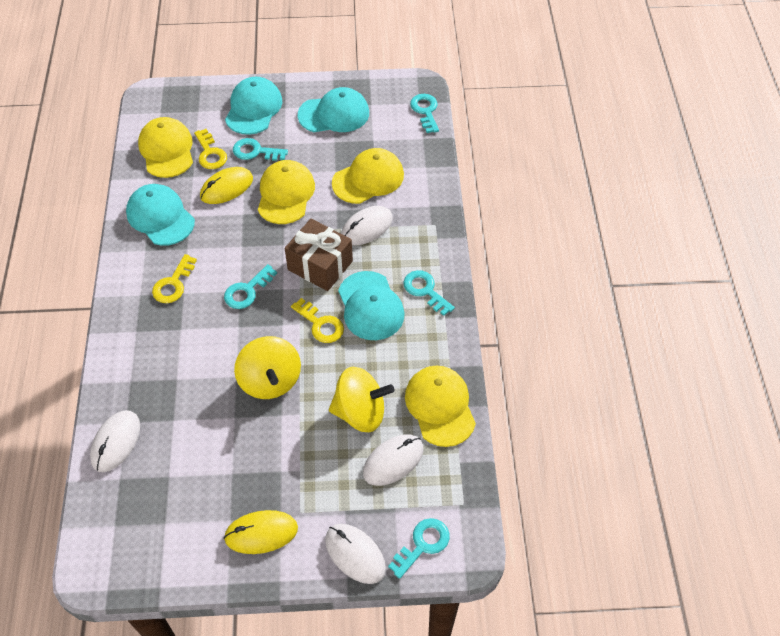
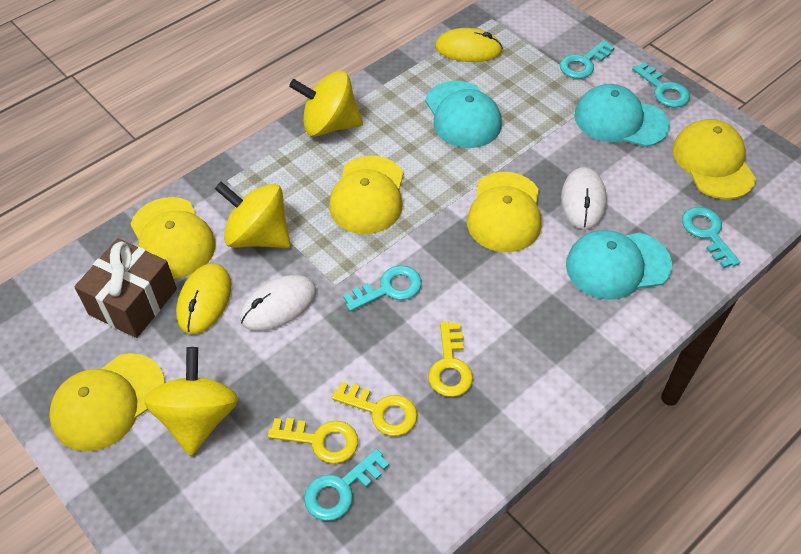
turquoise cap: [126,184,195,246] [225,77,282,135] [298,87,369,132] [338,271,405,340] = 4 -> [425,81,502,148] [566,230,672,300] [574,84,670,147] = 3
white mouse: [90,410,140,472] [325,524,386,584] [341,206,393,246] [363,434,424,486] = 4 -> [240,275,316,331] [561,167,607,229] = 2
yellow cap: [138,117,193,178] [258,160,315,224] [332,148,404,204] [405,366,476,447] = 4 -> [49,353,165,452] [130,197,216,279] [329,156,403,234] [467,172,542,252] [673,119,756,200] = 5
yellow spinning top: [234,336,301,399] [329,367,394,432] = 2 -> [144,347,238,456] [215,182,290,248] [289,71,363,136] = 3

